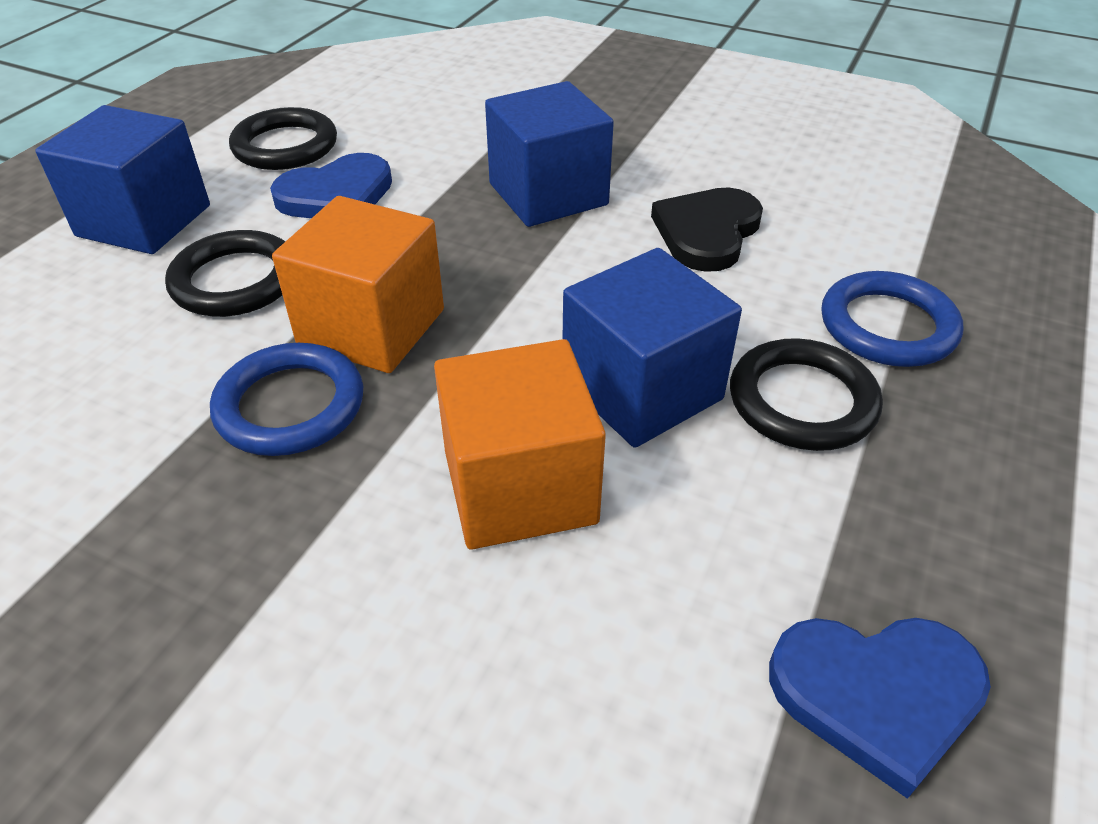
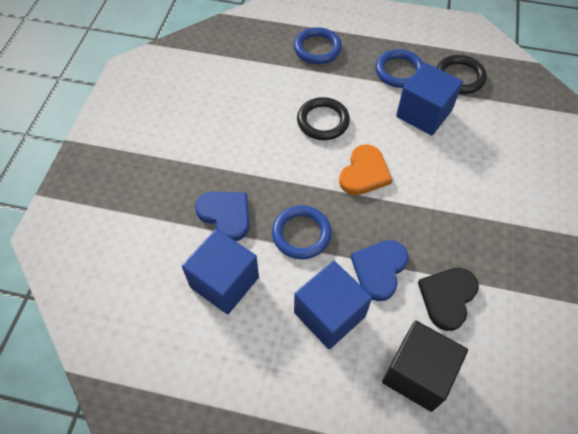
black cube: none = 0 -> [382,321,468,412] = 1
black ring: [165,230,285,317] [229,107,337,170] [730,338,883,451] = 3 -> [297,97,350,140] [437,55,487,94] = 2
blue ring: [210,343,363,456] [821,271,964,367] = 2 -> [272,205,332,259] [294,27,342,64] [375,49,424,88] = 3
orange cube: [272,196,444,373] [434,339,606,550] = 2 -> none = 0
orange heart: none = 0 -> [339,144,392,195] = 1

